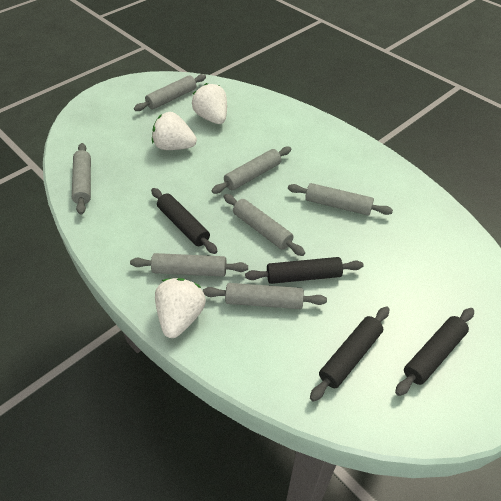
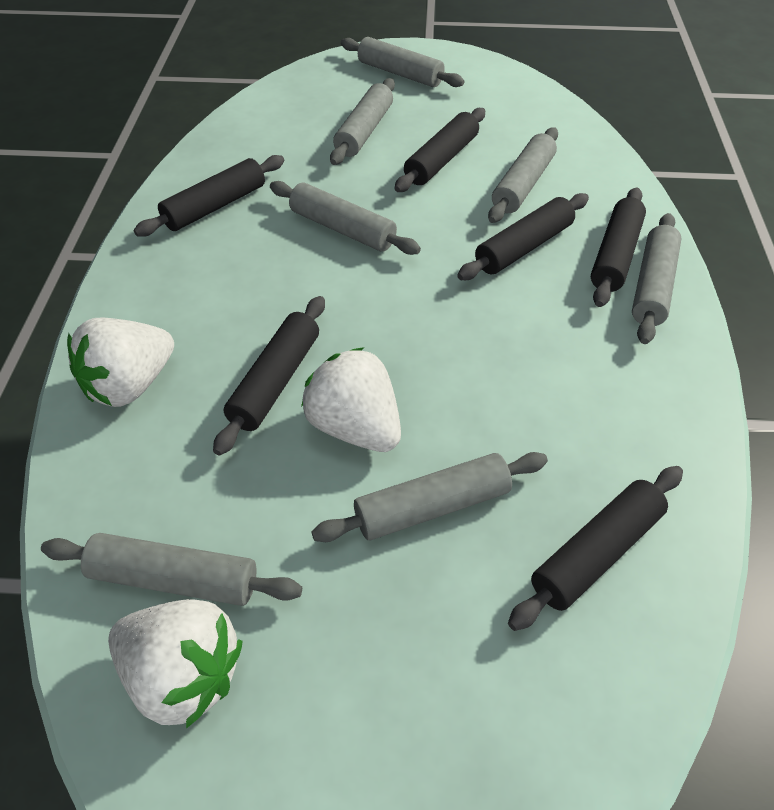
black rolling pin: [151,188,218,254] [245,257,364,284] [310,306,390,402] [395,308,474,396] = 4 -> [134,155,284,237] [213,296,325,456] [394,108,485,192] [457,193,589,280] [508,466,683,631] [591,187,646,307] = 6

